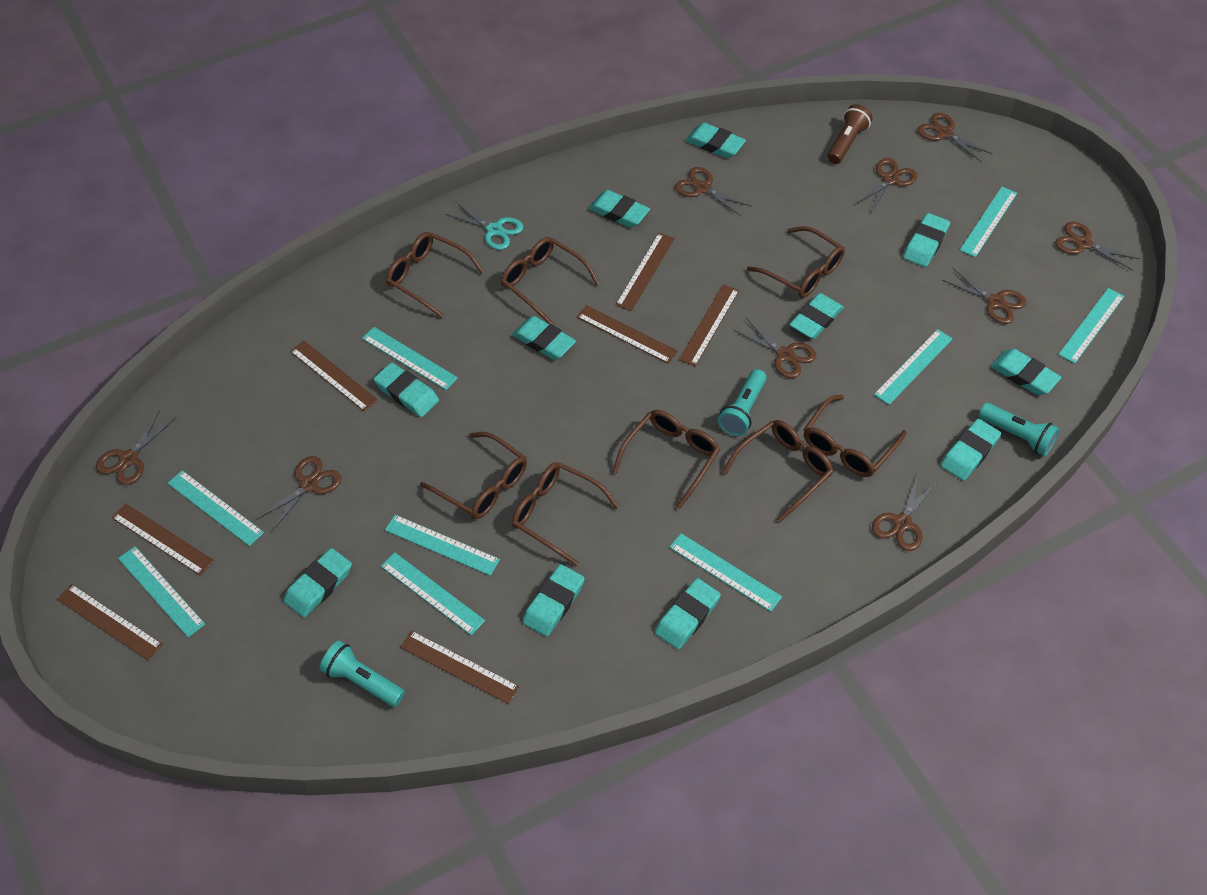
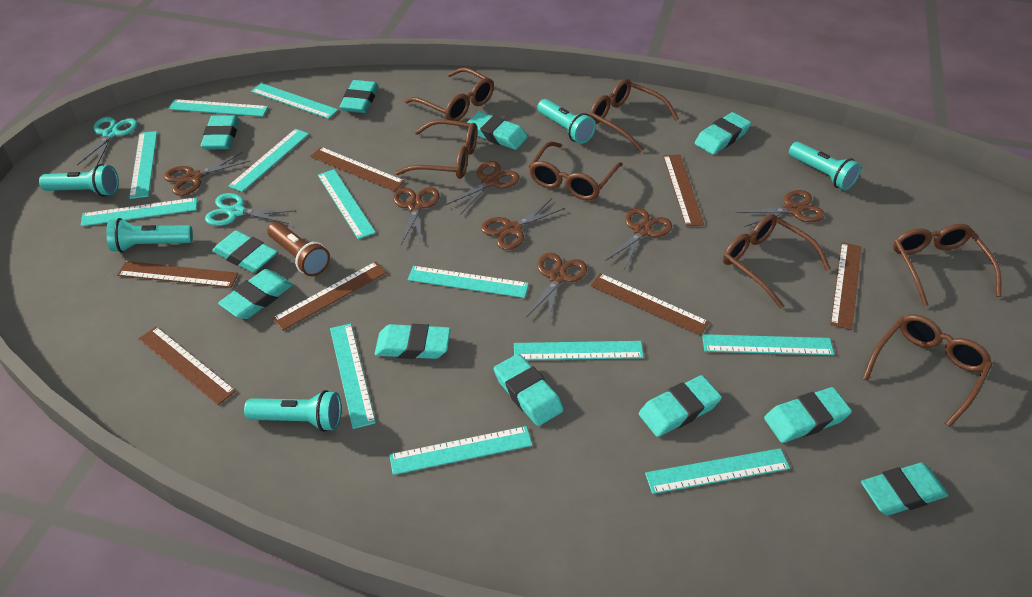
brown glasses: [386,232,484,318] [420,432,527,519] [501,237,600,324] [512,462,619,566] [613,410,720,509] [722,420,833,522] [747,226,845,298] [804,395,907,477] = 8 -> [395,120,477,179] [405,68,494,121] [529,141,623,200] [589,79,679,152] [723,214,831,309] [862,314,993,427] [893,224,1001,306] = 7
brown scissors: [96,410,176,485] [257,456,341,532] [675,167,752,216] [734,318,816,378] [854,158,917,214] [872,474,938,551] [917,113,993,162] [942,268,1026,324] [1055,222,1140,271] = 9 -> [164,152,250,196] [393,187,440,245] [445,161,519,215] [481,198,565,250] [526,253,587,322] [605,208,672,269] [735,190,825,227] = 7
turquoise flashlight: [320,641,405,707] [718,369,767,436] [979,403,1060,456] = 3 -> [39,164,119,197] [106,218,193,252] [244,390,341,432] [537,99,596,144] [789,142,861,190] = 5
turquoise ruler: [118,546,205,637] [168,470,264,546] [362,327,458,390] [381,552,485,635] [385,515,500,576] [669,533,782,612] [874,329,953,405] [960,187,1017,257] [1058,288,1124,364] = 9 -> [81,197,197,227] [129,131,157,199] [168,99,268,117] [228,129,309,192] [251,83,338,119] [318,169,376,239] [330,323,376,429] [389,426,532,475] [408,266,529,298] [514,341,644,360] [645,448,790,494] [702,334,834,355] = 12
turquoise scissors: [445,201,523,250] = 1 -> [77,117,138,166] [205,193,296,226] = 2

